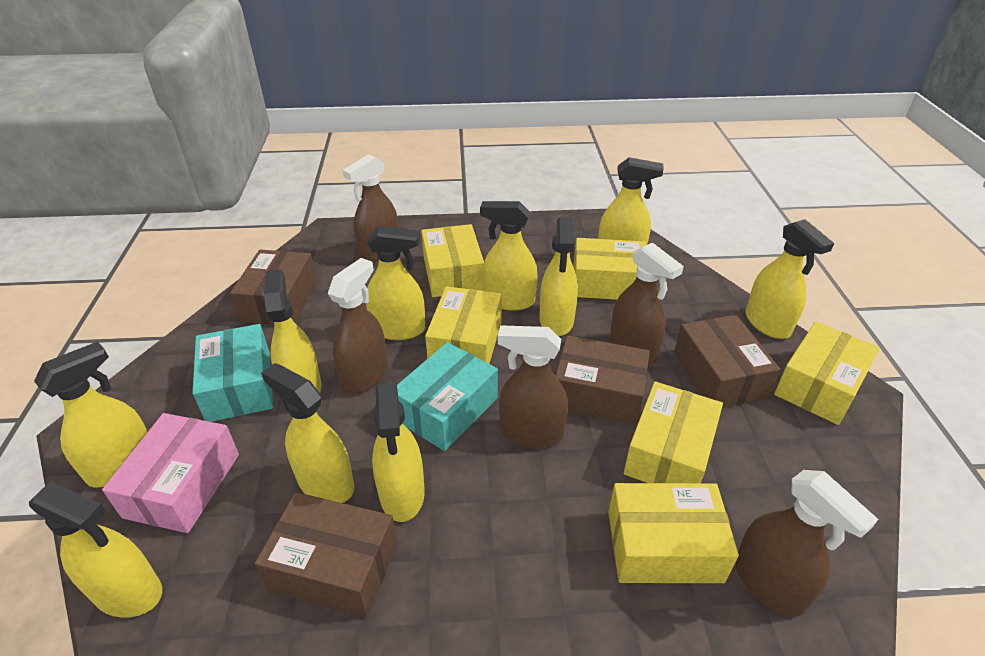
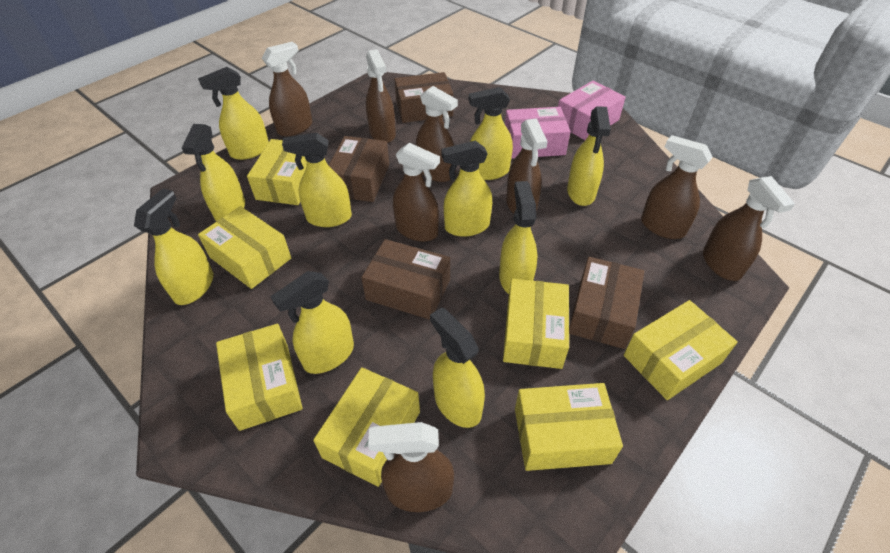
brown spray bottle: [328,258,387,394] [343,154,399,262] [498,325,568,448] [610,243,684,365] [735,470,878,617] = 5 -> [262,42,312,136] [366,49,396,143] [368,422,454,512] [393,143,440,242] [416,86,458,182] [506,118,548,214] [641,135,713,239] [703,176,795,281] = 8
pink box: [102,413,239,533] = 1 -> [505,107,571,159] [558,80,626,140] = 2
turquoise box: [192,324,273,422] [397,342,498,451] = 2 -> none = 0
yellow box: [421,224,484,297] [425,286,502,364] [574,238,646,300] [608,483,739,583] [624,381,723,483] [774,322,880,425] = 6 -> [198,206,291,289] [216,324,303,431] [247,139,307,205] [313,367,420,487] [503,279,569,369] [515,383,623,471] [624,300,738,400] = 7

